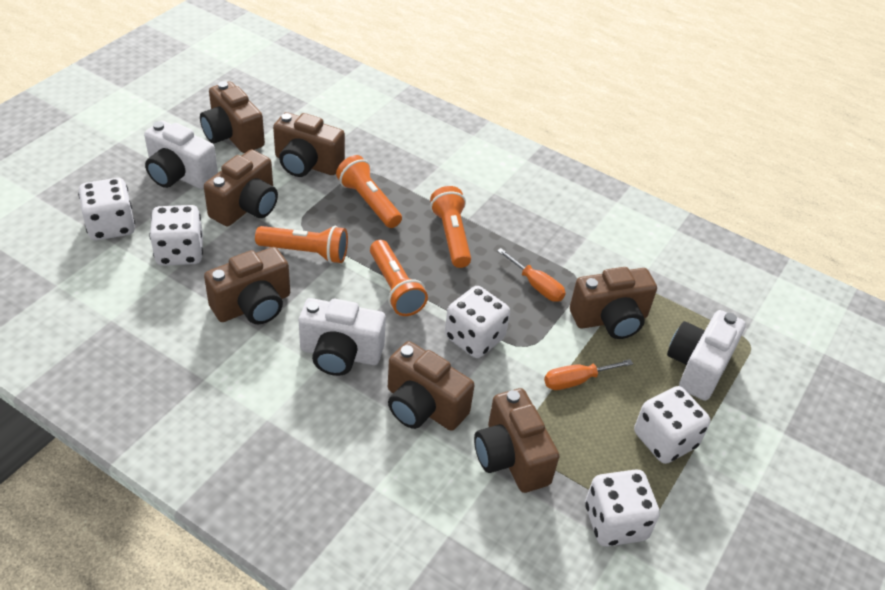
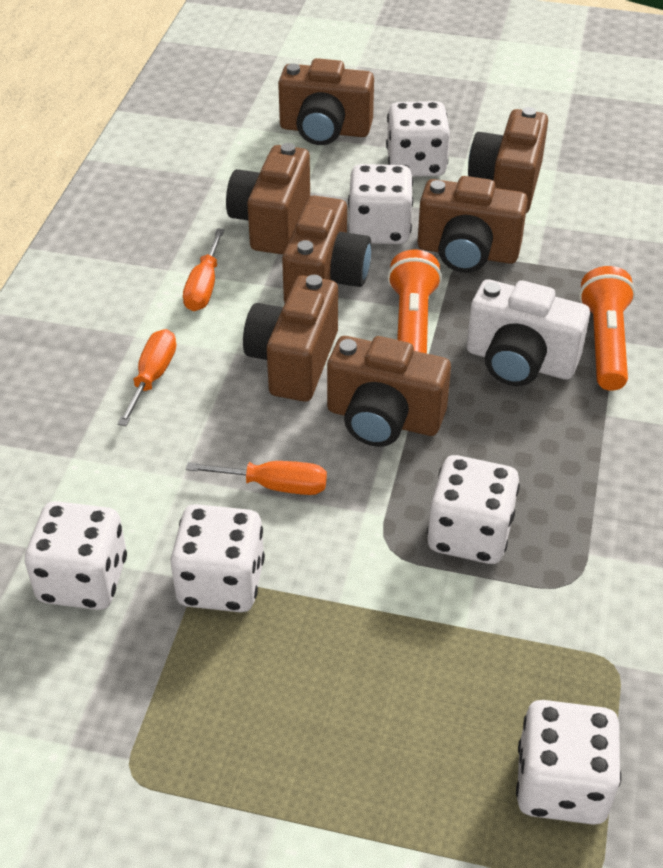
orange flashlight: [255,226,348,264] [336,155,402,228] [370,240,428,316] [430,186,471,268] = 4 -> [387,250,442,354] [579,266,635,391] = 2
orange screwdriver: [497,248,566,302] [544,359,633,390] = 2 -> [118,329,176,426] [183,228,224,311] [186,461,327,495] = 3
white camera: [144,120,218,189] [299,298,386,376] [667,310,746,401] = 3 -> [467,279,590,386] = 1
white dice: [78,178,135,240] [149,205,203,266] [445,286,510,358] [585,469,660,547] [634,386,710,464] = 5 -> [25,501,127,610] [170,504,265,612] [348,164,413,244] [386,101,450,177] [427,455,520,564] [516,700,621,825] = 6

